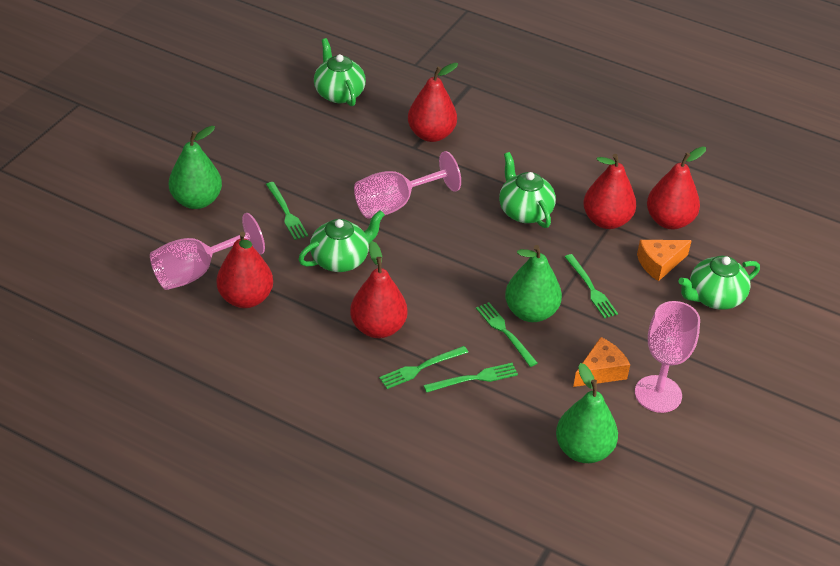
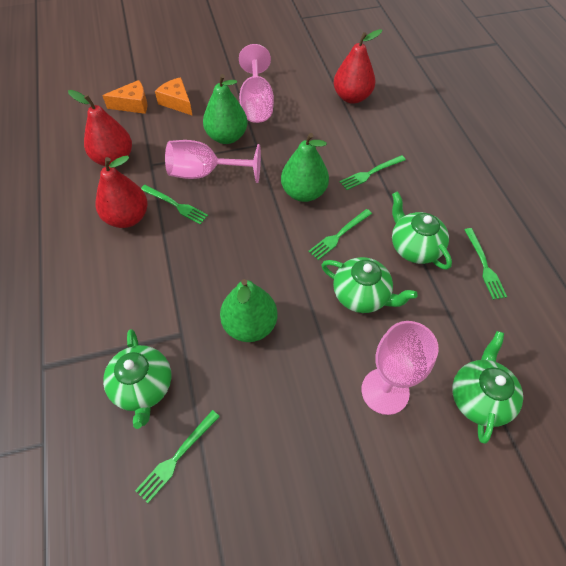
red pear: [216,232,273,308] [350,241,408,338] [408,63,458,142] [583,154,636,229] [647,146,706,229] = 5 -> [68,90,132,166] [96,156,148,228] [334,29,382,104] = 3

